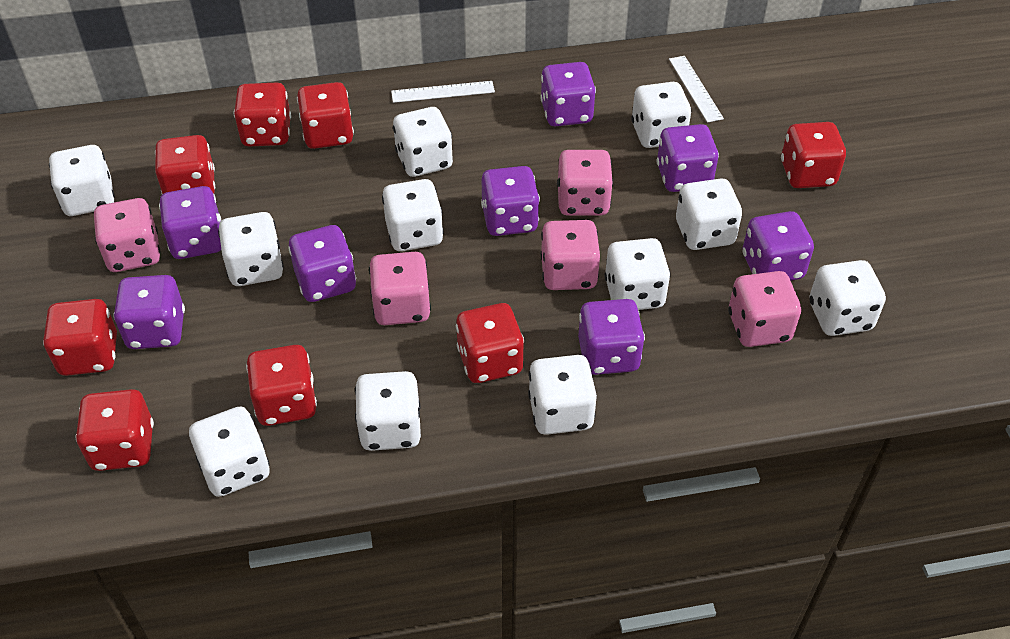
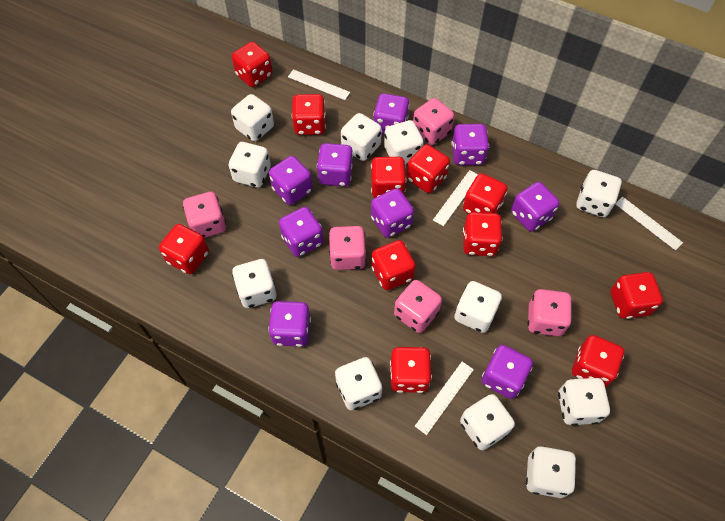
purple dice: [113,275,185,349] [159,186,221,259] [288,225,356,302] [481,166,540,236] [540,62,596,126] [578,299,645,375] [657,124,719,192] [743,211,814,281] = 8 -> [268,301,311,347] [269,156,313,205] [279,207,323,257] [317,143,353,186] [371,188,414,238] [373,93,410,135] [451,124,489,165] [482,345,533,399] [511,182,560,232] = 9
red dice: [43,299,117,376] [76,389,154,471] [155,135,215,194] [234,82,291,147] [246,345,317,426] [297,82,354,149] [456,303,524,383] [781,122,846,188] = 8 -> [159,224,209,274] [232,42,272,87] [292,94,326,135] [371,157,406,198] [371,240,416,290] [390,347,432,393] [407,144,450,193] [463,173,507,214] [463,212,503,256] [572,335,624,388] [611,272,663,319] = 11
white ruler: [391,81,495,103] [669,56,724,123] = 2 -> [288,69,350,100] [415,362,474,435] [433,170,478,226] [615,197,683,250] = 4

